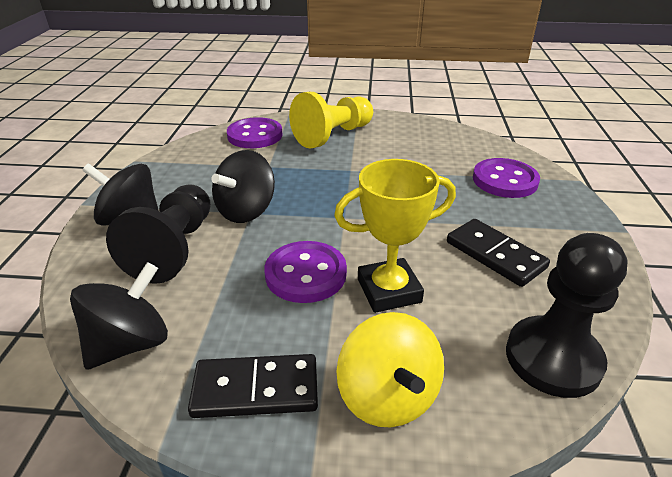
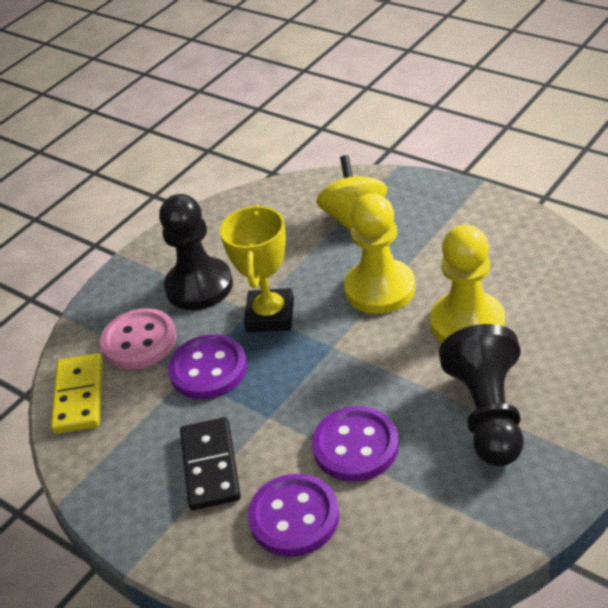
black domino: [188,354,318,418] [447,219,550,287] = 2 -> [180,417,241,510] = 1
black spinning top: [70,262,168,370] [82,163,159,226] [211,150,275,223] = 3 -> none = 0
pink button: none = 0 -> [100,308,177,370] = 1
yellow domino: none = 0 -> [51,353,103,434] = 1
yellow pawn: [289,92,373,149] = 1 -> [344,193,415,314] [430,225,505,343] = 2

